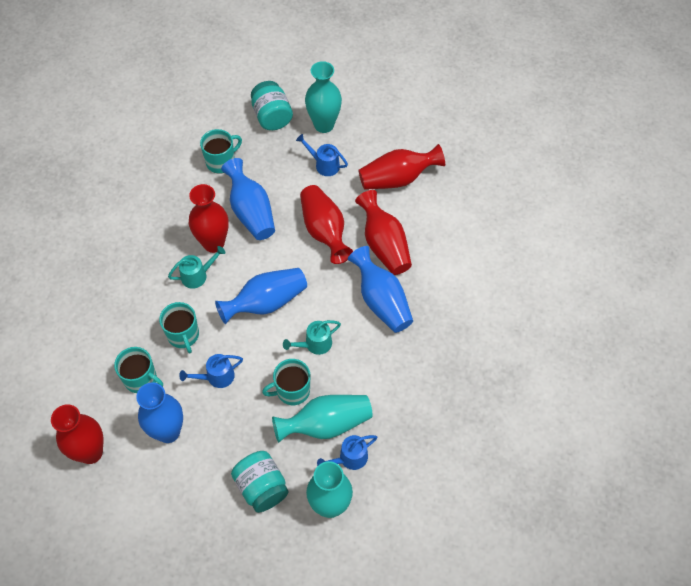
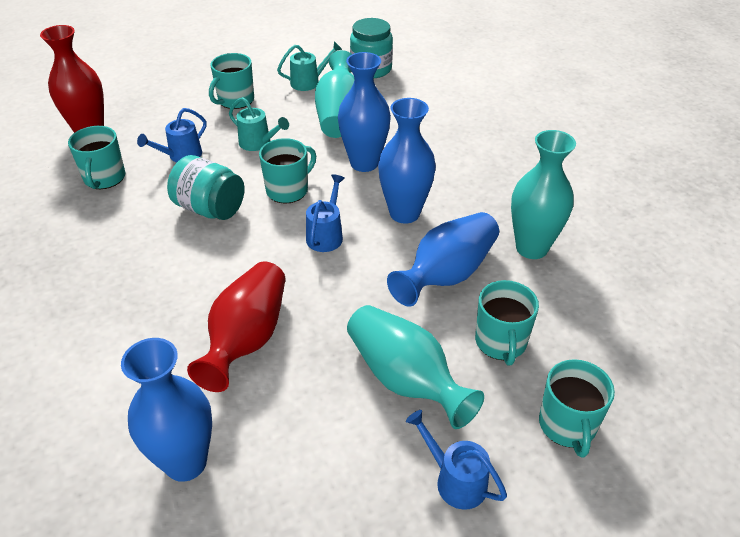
red vase: [51,404,104,464] [189,184,229,253] [300,185,353,264] [355,190,412,275] [359,144,445,190] = 5 -> [40,25,104,133] [187,262,286,392] = 2
turquoise mug: [114,347,163,393] [159,302,199,353] [200,129,242,174] [262,359,310,405] = 4 -> [68,126,125,189] [209,53,254,109] [259,138,316,204] [475,280,539,365] [539,359,615,457] = 5

